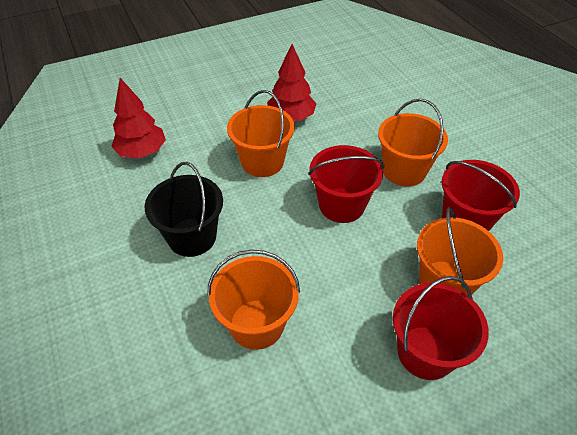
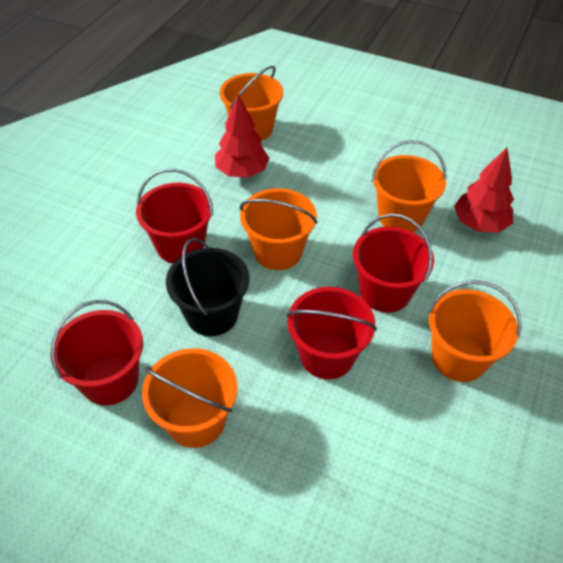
orange bucket: [207,250,300,350] [227,90,295,177] [378,99,448,187] [417,207,503,295] = 4 -> [142,348,238,448] [220,66,283,141] [240,188,317,270] [372,140,446,232] [428,280,521,382] = 5
red bucket: [308,145,385,223] [393,276,489,380] [442,160,520,231] = 3 -> [50,300,143,405] [136,169,213,263] [287,287,377,379] [353,213,434,313] = 4

